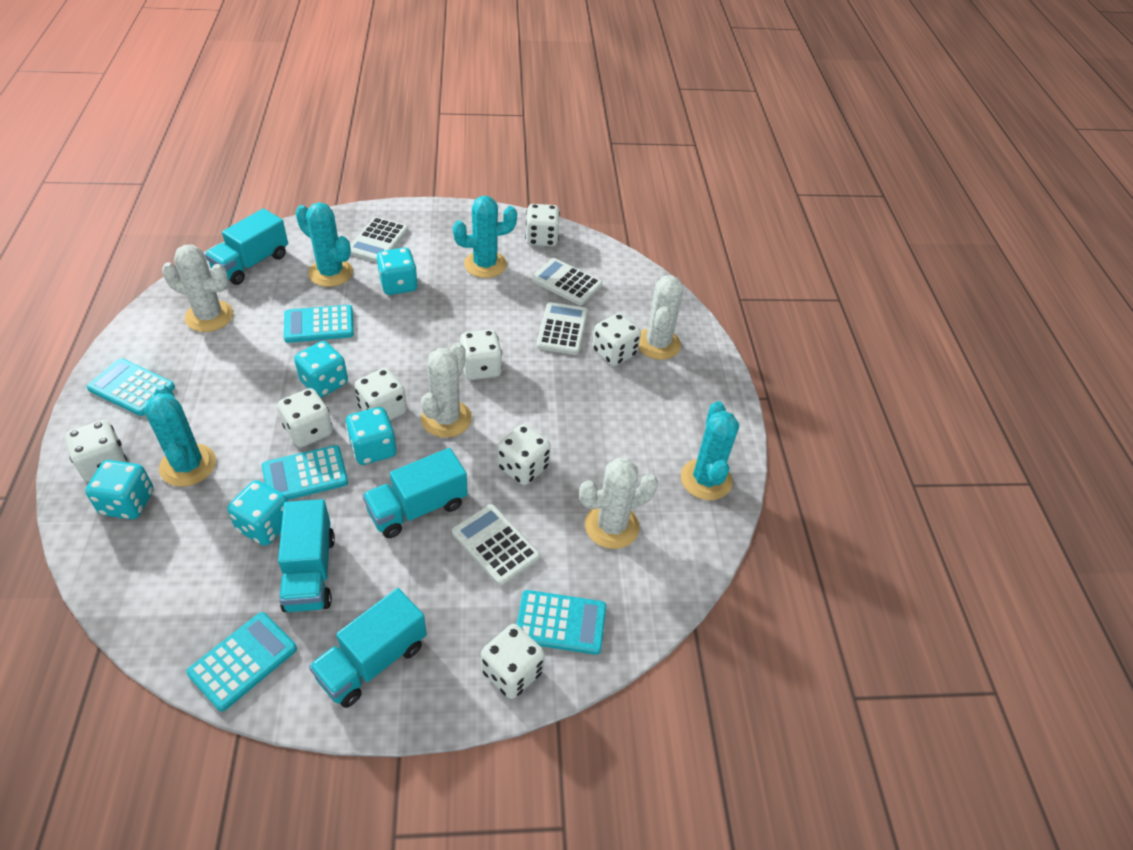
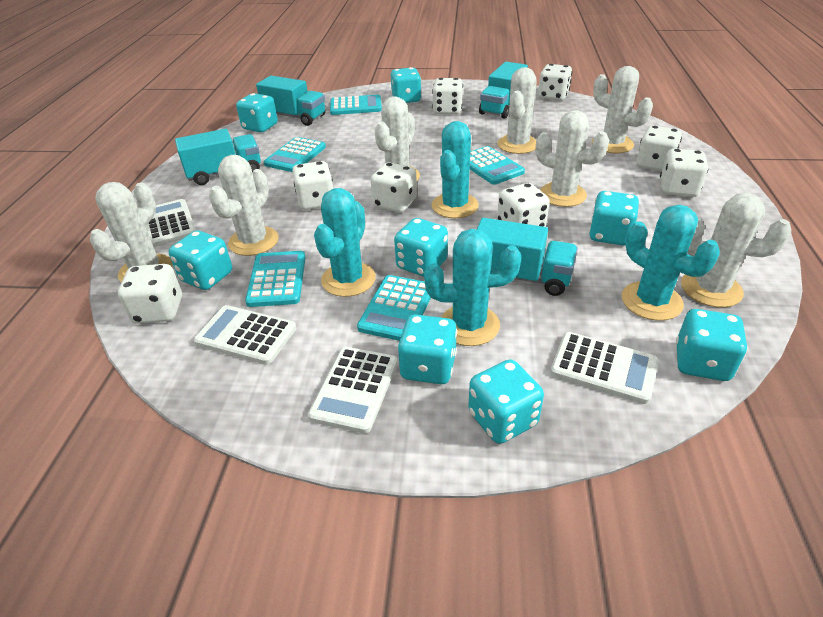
turquoise dice: [85,460,154,519] [227,480,288,546] [294,341,348,398] [345,407,396,465] [377,248,418,295] = 5 -> [168,230,232,290] [236,93,278,133] [391,67,422,103] [394,218,448,277] [397,314,457,384] [468,359,544,444] [589,191,639,245] [676,309,747,381] = 8
white cactus: [162,245,233,332] [421,342,472,438] [579,458,658,549] [638,275,683,360] = 4 -> [90,182,173,282] [209,155,279,256] [375,96,420,181] [497,67,537,154] [536,110,609,207] [592,66,653,153] [681,193,791,307] = 7

